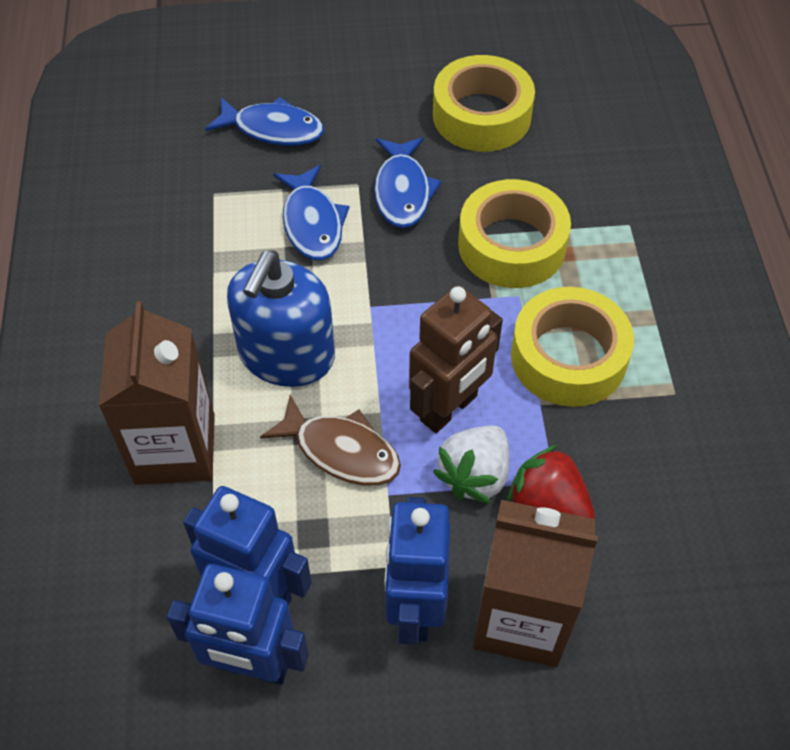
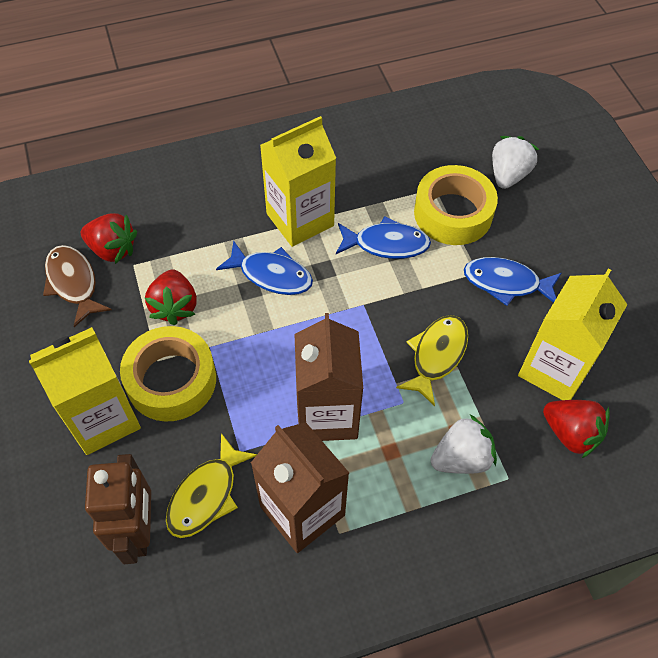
blue robot: [167,564,309,685] [183,486,312,605] [385,497,450,645] = 3 -> none = 0
blue soap dispenser: [227,250,335,387] = 1 -> none = 0
red strawberry: [507,445,595,519] = 1 -> [81,213,137,264] [145,269,197,326] [543,400,610,458] = 3
white strawberry: [433,426,509,504] = 1 -> [431,415,497,474] [492,136,540,189] = 2
yellow carton: none = 0 -> [29,327,141,455] [260,116,336,247] [518,269,628,400] = 3
yellow fish: none = 0 -> [166,433,257,538] [396,315,468,406] = 2
yellow tape: [433,55,535,152] [458,179,571,288] [511,287,634,407] = 3 -> [120,326,216,421] [414,165,498,245] = 2

